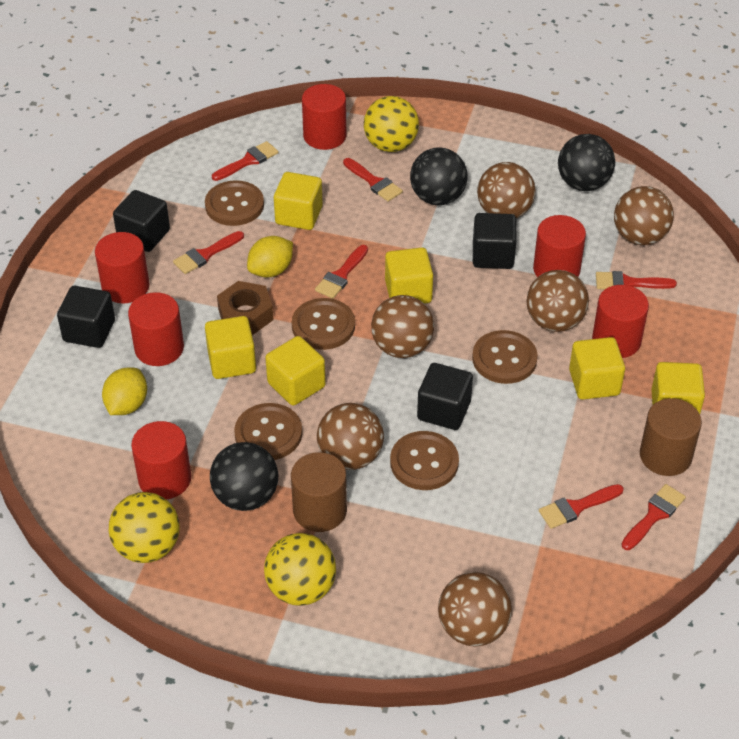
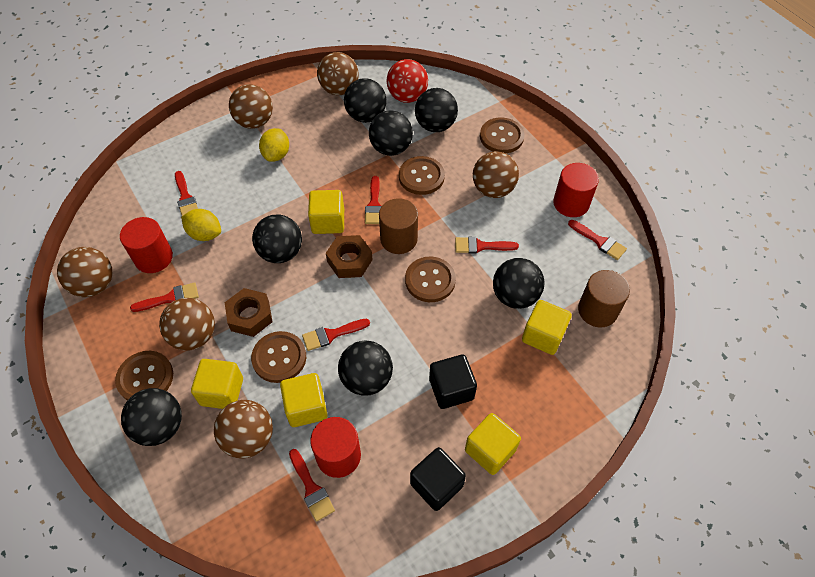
black ball: [210,442,278,511] [410,147,468,205] [558,134,615,191] = 3 -> [121,388,182,446] [252,214,302,263] [338,340,393,396] [344,78,386,123] [369,110,413,156] [415,88,458,132] [493,258,544,309] = 7
black cube: [57,286,115,348] [113,190,170,252] [417,363,473,430] [473,213,517,269] = 4 -> [410,447,466,511] [429,354,477,409] = 2
brown nut: [217,281,274,335] = 1 -> [225,288,273,337] [326,235,372,278] = 2
red ball: none = 0 -> [387,59,428,103] = 1
red cylinder: [95,232,150,303] [128,292,184,366] [131,421,191,499] [302,84,347,150] [533,215,586,277] [592,285,649,358] = 6 -> [120,217,173,273] [310,417,361,478] [553,163,599,217] = 3
yellow ball: [109,492,180,563] [264,533,336,606] [364,96,419,152] = 3 -> none = 0
yellow cube: [205,316,256,379] [265,336,326,406] [274,172,323,230] [385,247,433,304] [569,337,625,400] [651,362,705,414] = 6 -> [191,359,243,409] [280,373,328,427] [308,190,344,234] [465,413,521,475] [522,300,572,355] = 5

